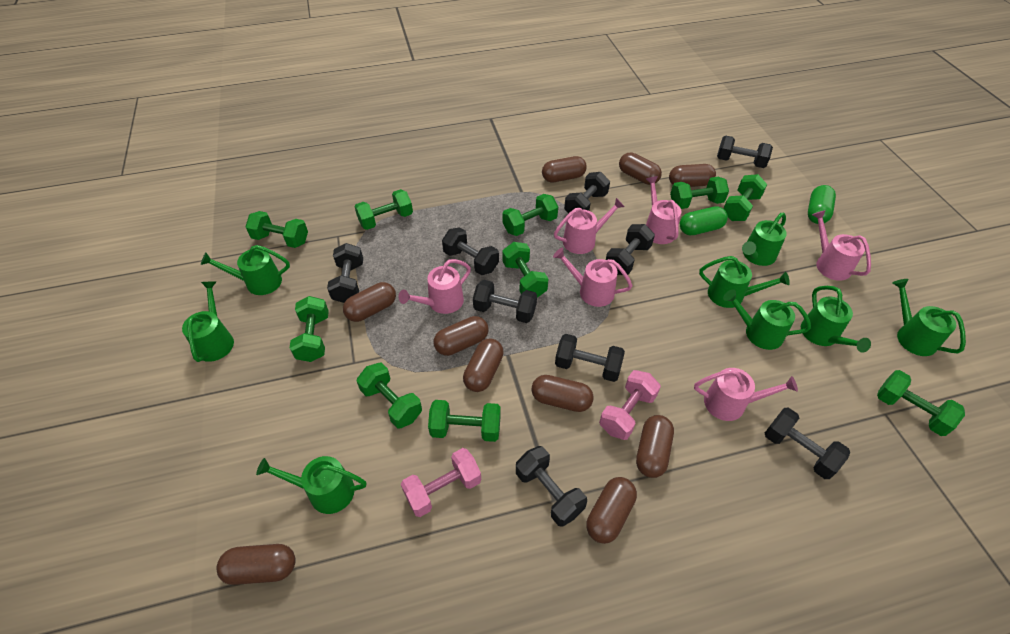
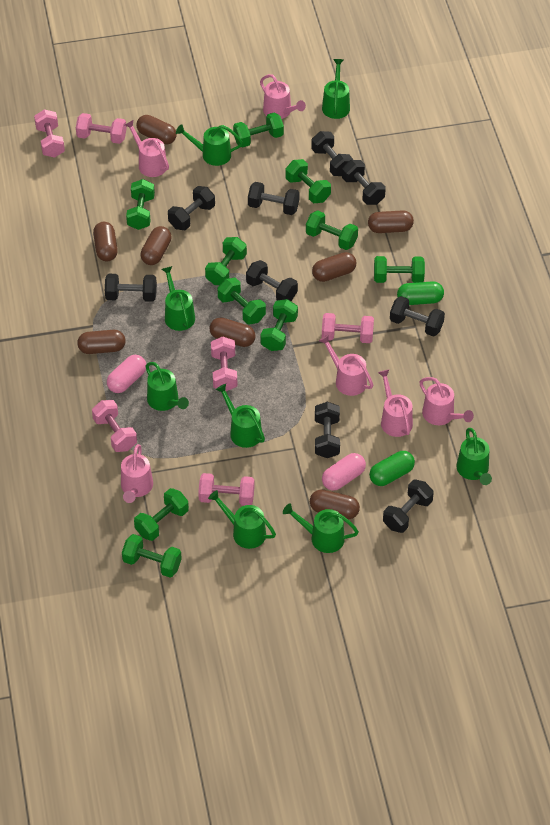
brown capsule: [216,544,296,585] [343,282,396,322] [434,316,488,356] [463,338,504,392] [531,375,594,412] [542,156,587,183] [586,477,637,544] [619,152,662,185] [636,415,674,478] [669,164,716,187] = 10 -> [77,330,126,354] [93,222,118,261] [136,115,177,145] [140,226,172,265] [210,317,256,347] [310,489,360,519] [312,252,356,282] [368,210,414,233] = 8
pink capsule: none = 0 -> [107,355,146,393] [322,453,366,490] = 2
pink dumbbell: [401,448,481,517] [599,370,661,440] = 2 -> [34,109,65,158] [76,113,127,144] [92,400,137,452] [198,473,255,506] [211,336,238,391] [322,313,374,343] = 6

